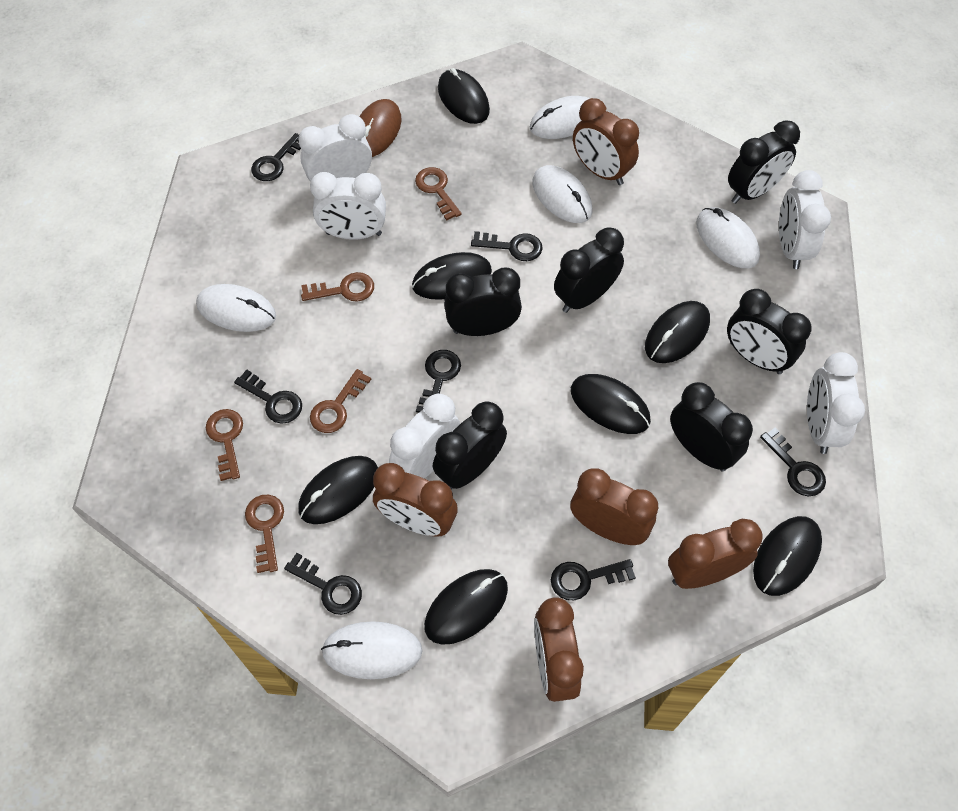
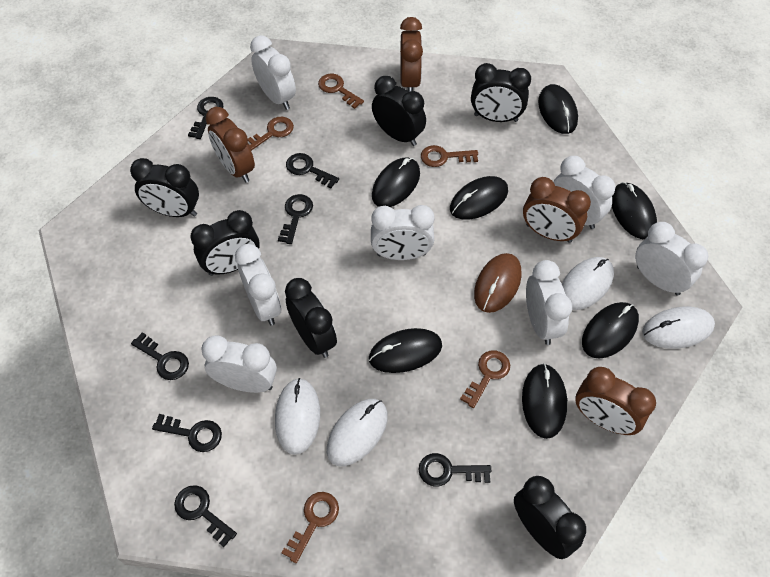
brown clock: [373,463,458,537] [534,598,584,702] [570,468,658,545] [573,98,639,185] [668,519,763,589] = 5 -> [205,107,255,183] [400,17,423,92] [523,177,591,243] [575,367,656,435] = 4
white clock: [298,114,372,182] [310,172,386,240] [389,394,460,478] [779,170,831,269] [807,352,865,454] = 5 -> [201,335,277,393] [235,244,281,326] [250,35,296,110] [371,205,434,260] [526,260,572,345] [554,156,615,229] [635,222,708,296] = 7
white mouse: [196,284,276,332] [321,621,422,679] [530,96,590,139] [532,165,593,223] [696,207,760,268] = 5 -> [275,378,320,455] [327,399,388,466] [562,257,614,310] [642,307,715,349] = 4

